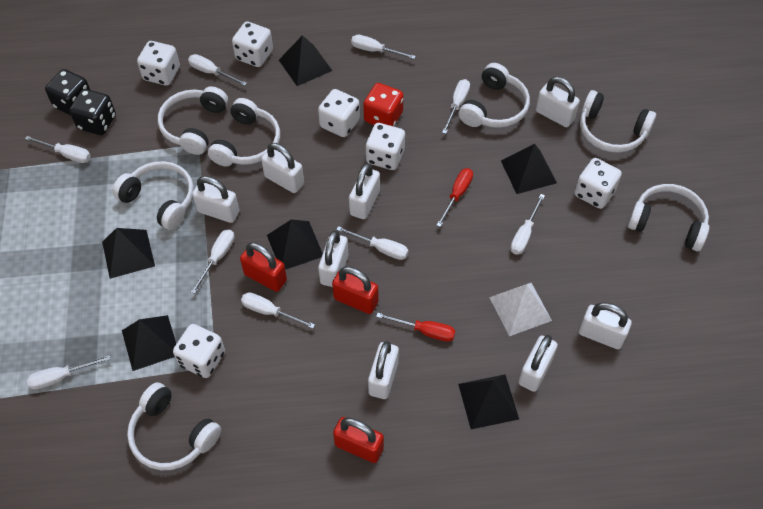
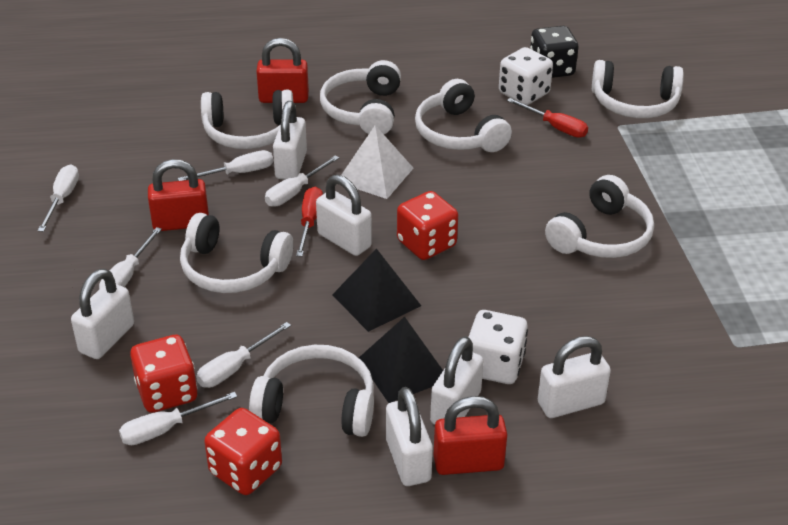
black dice: [45,69,90,115] [69,89,116,135] = 2 -> [530,26,578,78] = 1
black pyramid: [102,228,155,279] [122,315,176,371] [267,220,323,270] [279,35,332,86] [458,374,519,429] [501,144,557,194] = 6 -> [332,248,421,332] [359,317,443,403] = 2
red dice: [363,83,404,127] = 1 -> [130,335,198,413] [204,408,282,495] [397,191,458,260] = 3
white dice: [137,41,180,86] [173,324,225,378] [232,22,273,67] [318,89,360,137] [366,123,405,170] [575,158,622,209] = 6 -> [469,310,528,384] [499,47,553,105] = 2
white padlock: [192,176,239,223] [261,143,304,193] [318,230,348,287] [349,163,380,219] [368,341,399,399] [519,335,558,392] [536,77,580,127] [579,302,632,349] = 8 -> [71,269,134,359] [273,101,307,180] [316,175,372,256] [386,387,433,486] [430,336,484,425] [538,336,611,418] = 6
white screwdriver: [25,136,91,163] [27,355,111,390] [188,54,247,86] [191,229,234,294] [241,292,315,329] [336,226,408,260] [351,35,416,59] [442,79,470,134] [510,194,545,255] = 9 -> [38,165,79,232] [99,227,162,289] [119,392,237,445] [178,150,273,181] [196,322,291,388] [265,155,339,207] = 6

